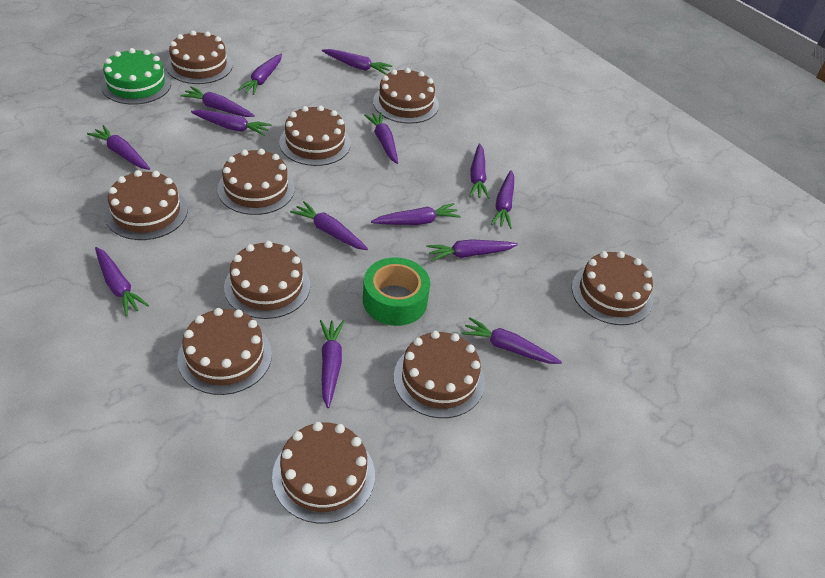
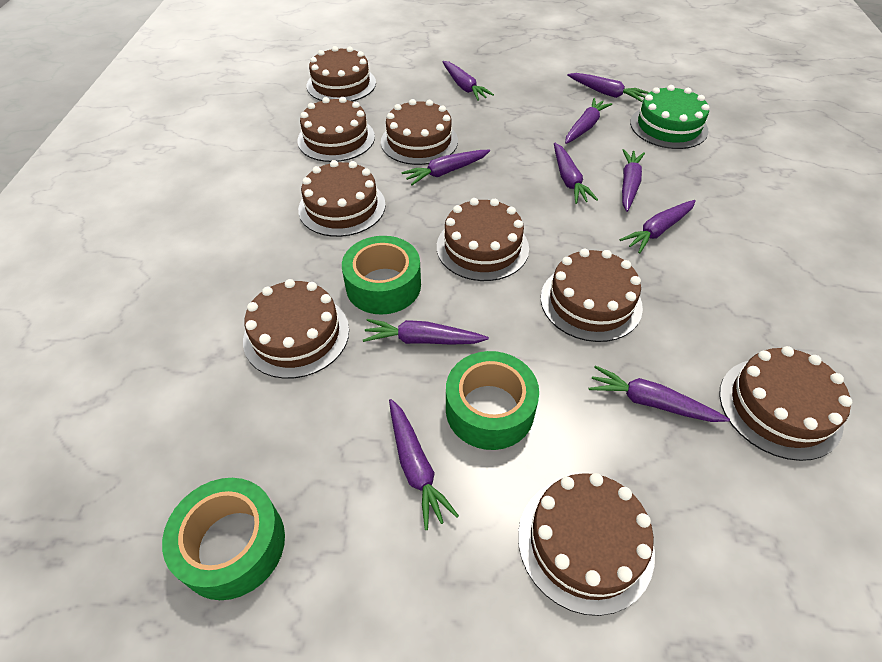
brown cake: [105,170,188,240] [166,31,233,84] [177,308,272,395] [217,149,295,215] [224,241,310,319] [272,422,375,523] [279,105,351,166] [373,68,439,124] [393,331,485,418] [572,251,653,325] = 10 -> [243,279,349,379] [297,97,375,162] [298,160,386,237] [307,46,376,101] [381,99,458,165] [437,198,529,281] [518,473,655,616] [541,249,643,342] [719,346,852,461] = 9
green tape: [363,258,430,326] = 1 -> [162,478,285,600] [342,236,421,315] [446,351,539,450] = 3
purple carrot: [87,125,150,170] [95,247,149,316] [180,86,255,117] [191,110,271,136] [238,54,282,95] [290,201,368,250] [320,320,344,408] [322,49,392,75] [364,112,398,164] [371,203,461,225] [427,239,518,261] [461,317,562,364] [469,143,489,199] [491,170,514,229] = 14 -> [363,319,489,345] [389,399,459,530] [402,150,490,185] [443,61,494,101] [554,143,598,204] [565,98,612,144] [567,73,649,102] [589,365,730,422] [620,200,696,254] [622,149,645,212] = 10

